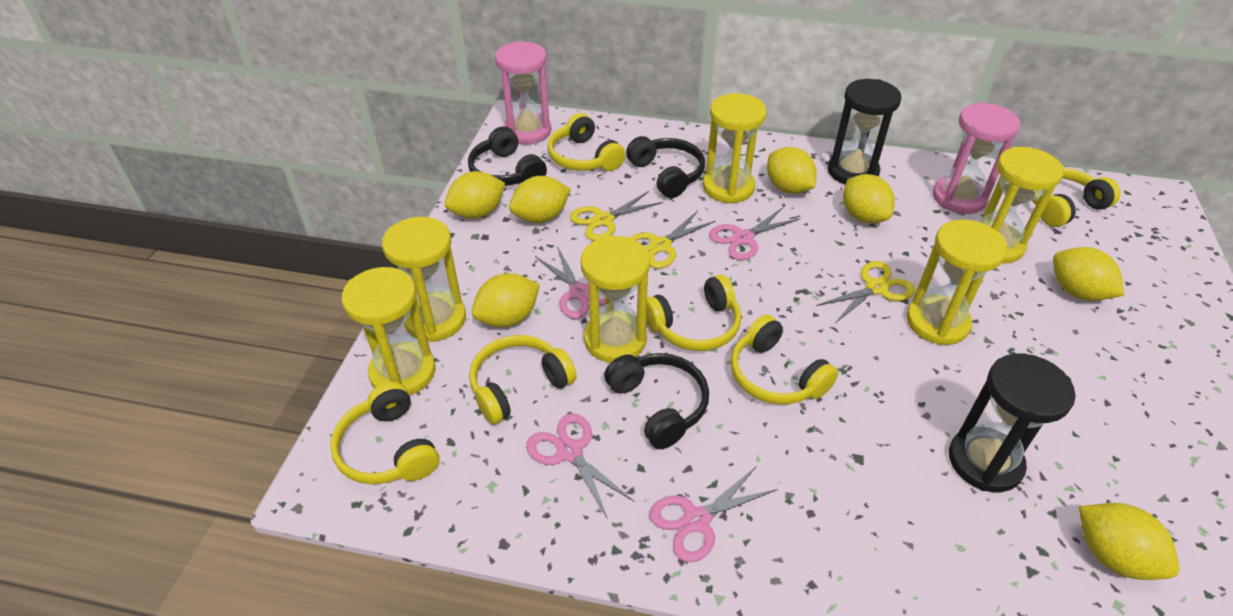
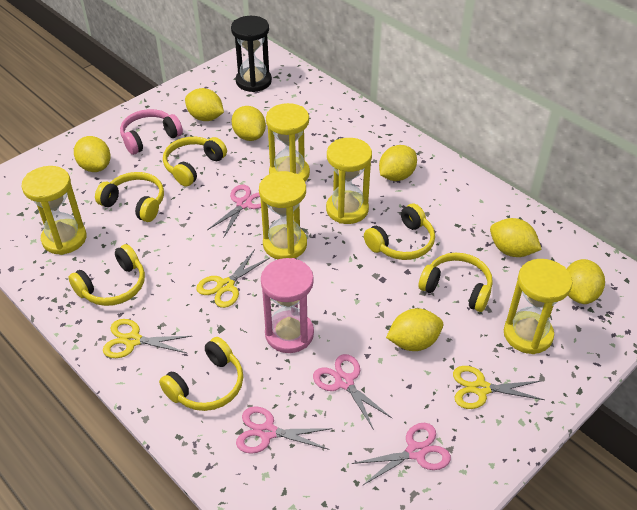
black headphones: [468,126,547,186] [604,353,709,449] [626,136,705,198] = 3 -> none = 0
black hourglass: [828,79,902,184] [949,354,1075,492] = 2 -> [231,16,272,92] = 1
pink headphones: none = 0 -> [120,109,183,155] = 1
pink hourglass: [495,41,552,144] [933,102,1021,214] = 2 -> [261,258,314,353] = 1
yellow hourglass: [342,267,435,396] [382,217,466,342] [581,236,650,363] [703,93,767,204] [906,220,1008,345] [980,147,1064,264] = 6 -> [21,166,87,255] [259,171,307,259] [266,103,310,181] [326,138,372,224] [504,259,573,354] = 5

